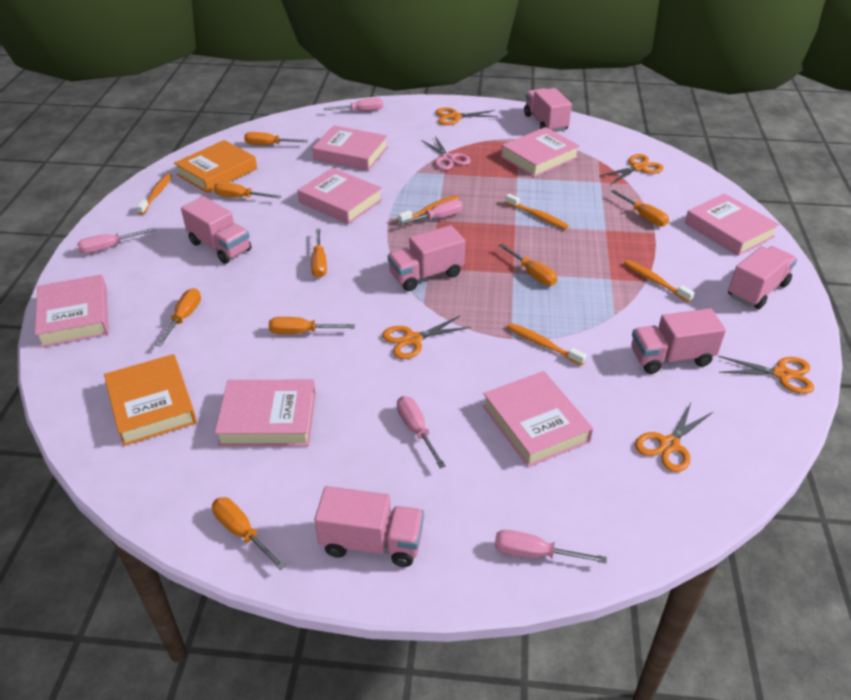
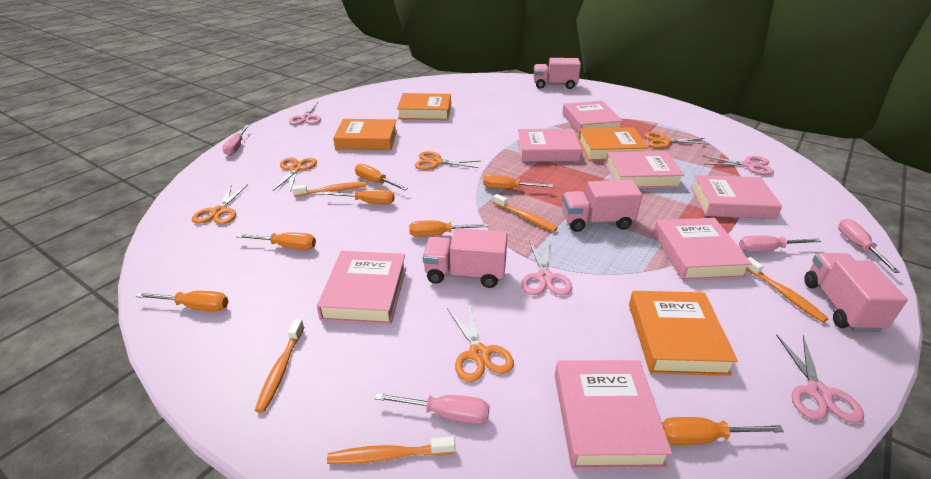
orange book: [104,354,197,446] [174,140,257,193] = 2 -> [333,119,397,150] [397,93,451,120] [578,127,649,161] [629,291,738,376] = 4
orange screwdriver: [156,288,201,346] [212,497,286,570] [214,182,281,198] [244,132,308,145] [269,317,355,334] [311,228,327,278] [499,244,557,286] [611,190,669,226] = 8 -> [136,291,228,311] [236,232,316,250] [323,189,395,204] [355,164,408,190] [409,221,488,237] [483,174,553,189] [662,417,784,445] = 7
pink scissors: [421,136,471,170] = 1 -> [289,102,321,125] [521,241,572,295] [703,156,774,175] [776,334,864,423] = 4
pink screwdriver: [77,228,155,254] [323,98,383,111] [397,200,463,226] [397,396,446,468] [494,530,607,563] = 5 -> [222,125,249,156] [375,393,489,424] [739,235,821,252] [838,218,900,273] = 4
pink truck: [181,196,251,264] [314,486,424,567] [388,225,465,291] [524,88,572,132] [631,308,726,374] [728,246,797,309] = 6 -> [423,228,508,288] [534,58,581,89] [562,180,642,232] [804,253,908,332] = 4

